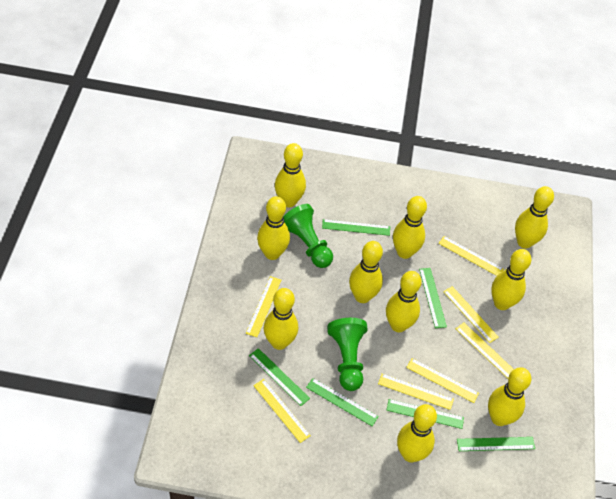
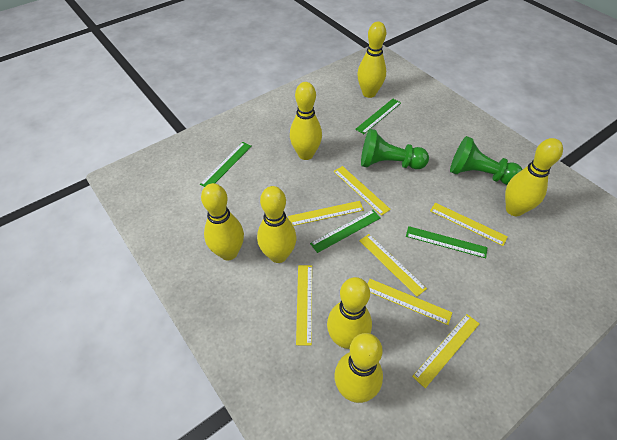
green ruler: [249,348,310,406] [306,378,379,426] [322,219,390,236] [387,399,464,429] [419,268,447,328] [457,437,535,451] = 6 -> [200,142,252,187] [310,210,381,253] [355,99,401,134] [406,226,488,258] = 4
yellow bowling pin: [257,196,290,260] [264,288,298,350] [275,143,306,207] [349,241,383,303] [386,271,422,332] [393,196,427,259] [397,404,437,462] [488,367,531,426] [491,249,531,310] [515,186,554,248] = 10 -> [201,183,244,260] [257,186,297,263] [290,82,322,160] [327,277,372,349] [334,333,383,403] [357,22,386,98] [505,138,563,216] = 7

